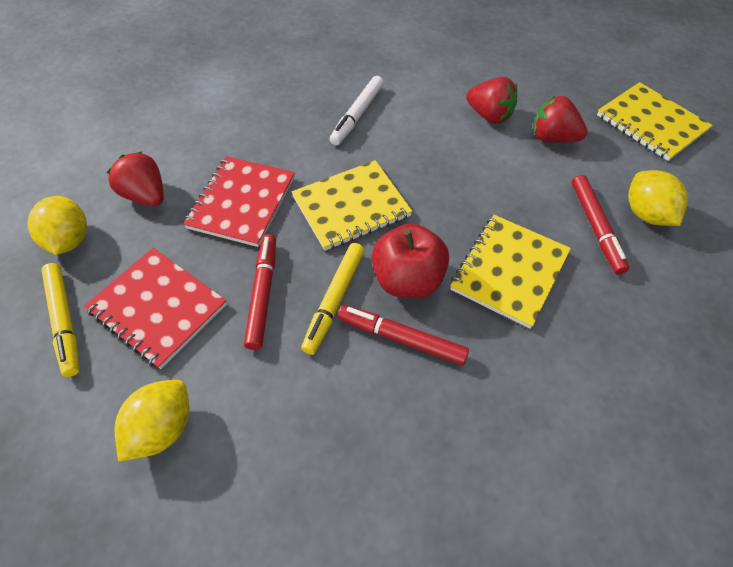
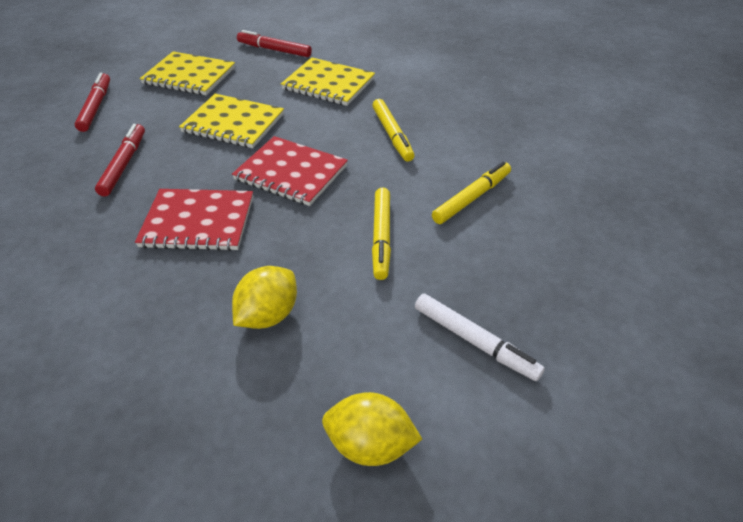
red apple: [372,223,449,298] = 1 -> none = 0
red strawberry: [106,151,164,206] [466,77,517,124] [533,96,587,143] = 3 -> none = 0
yellow lemon: [27,196,87,255] [114,380,189,461] [628,170,688,226] = 3 -> [232,266,297,329] [322,392,422,466] = 2
yellow marker: [41,263,80,377] [301,243,365,355] = 2 -> [372,99,415,162] [372,188,391,280] [432,162,511,224] = 3

